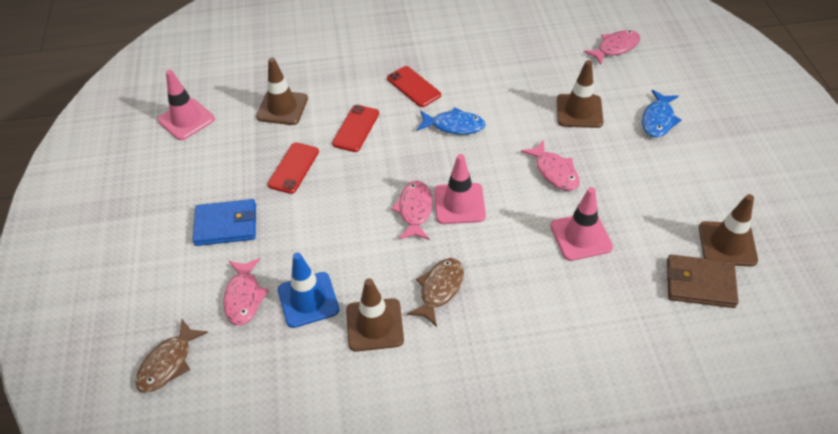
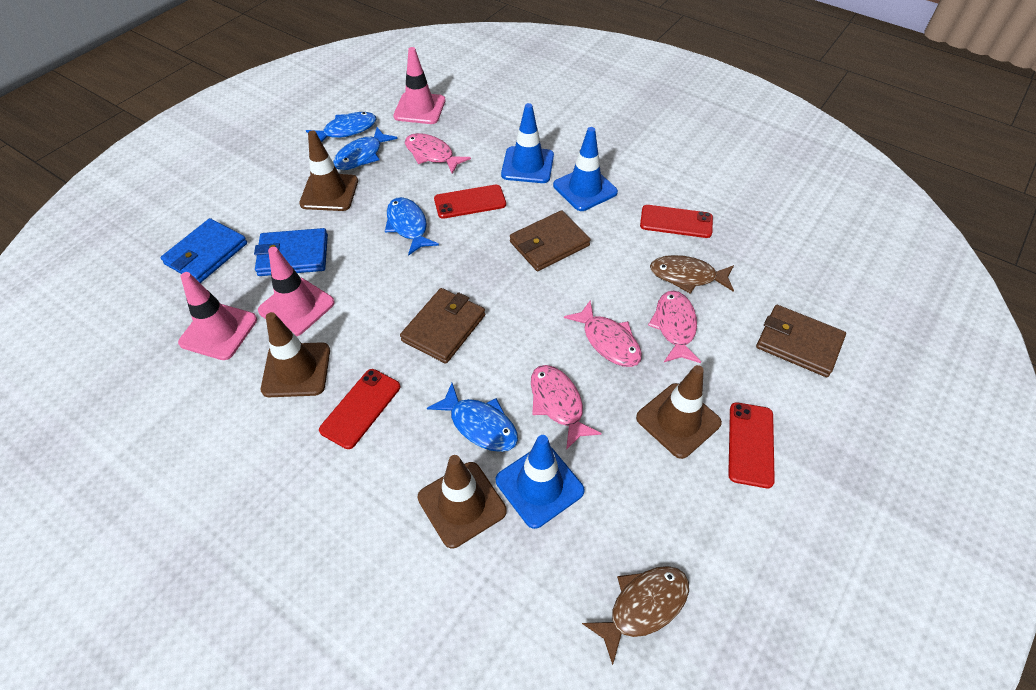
blue fish: [417,107,486,134] [642,90,682,138] = 2 -> [306,112,376,142] [333,127,398,170] [385,197,439,256] [427,383,518,452] = 4
blue traffic cone: [278,253,339,328] = 1 -> [496,435,585,529] [501,103,554,183] [553,127,618,211] = 3
blue wallet: [193,199,256,246] = 1 -> [160,218,247,283] [254,228,328,276] = 2
brown wallet: [667,255,738,308] = 1 -> [400,288,485,364] [510,210,591,271] [756,305,846,377] = 3
red phone: [267,142,319,194] [332,105,379,152] [387,66,441,107] = 3 -> [319,369,400,449] [434,185,506,219] [640,205,713,238] [728,402,775,488] = 4

